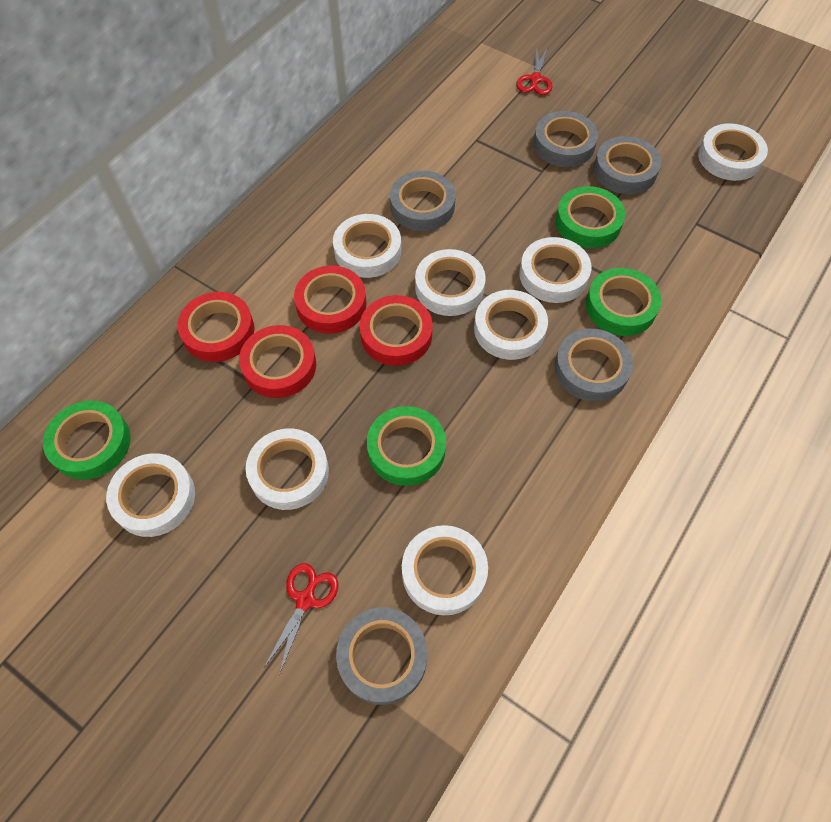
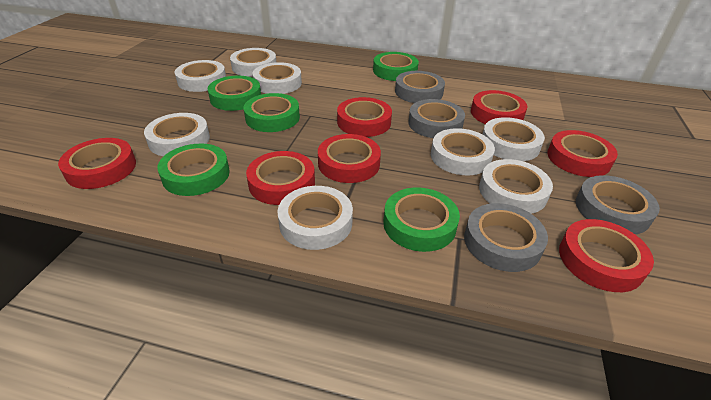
green tape: [43,400,131,480] [367,406,446,486] [556,186,625,248] [586,268,661,336] = 4 -> [157,144,230,196] [207,76,261,111] [243,93,300,132] [373,52,419,81] [383,188,460,252] = 5
grey tape: [336,607,427,705] [390,171,456,231] [533,111,598,167] [554,329,633,402] [594,136,661,194] = 5 -> [395,71,445,103] [408,99,465,138] [464,203,548,272] [576,175,660,234] = 4
red scissors: [264,563,338,675] [516,48,552,95] = 2 -> none = 0
red tape: [178,292,255,362] [239,325,316,398] [294,266,366,334] [360,295,433,366] = 4 -> [58,138,136,189] [246,151,315,205] [318,134,381,183] [337,97,392,137] [471,90,528,124] [547,130,618,177] [559,219,654,292] = 7

